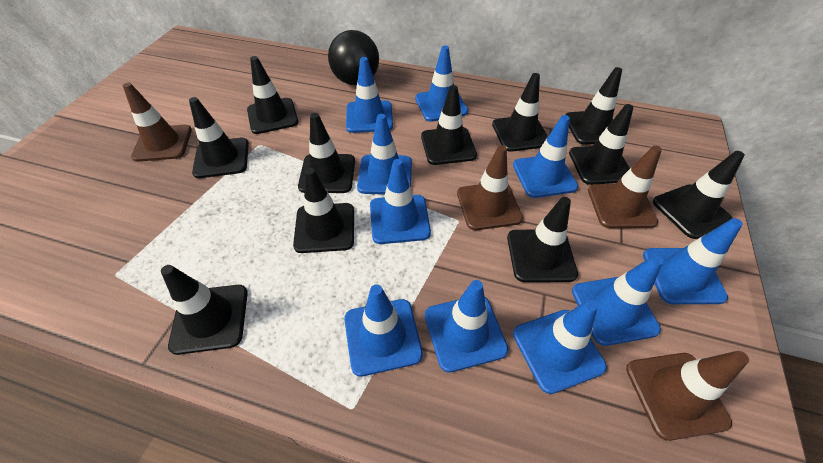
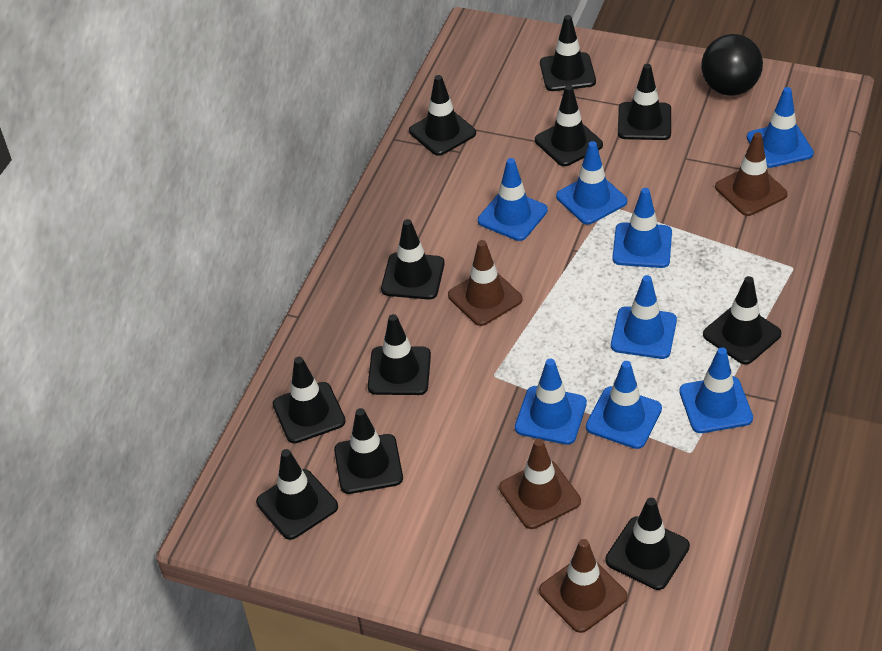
blue traffic cone: [344,284,423,377] [346,57,393,133] [357,114,412,194] [370,159,431,244] [415,45,468,122] [425,280,508,373] [513,115,578,198] [513,300,607,394] [572,255,663,346] [643,218,743,304] = 10 -> [478,158,548,241] [515,359,587,445] [556,141,627,224] [586,361,662,449] [611,275,677,359] [612,188,672,268] [679,347,753,433] [747,87,814,168] = 8

